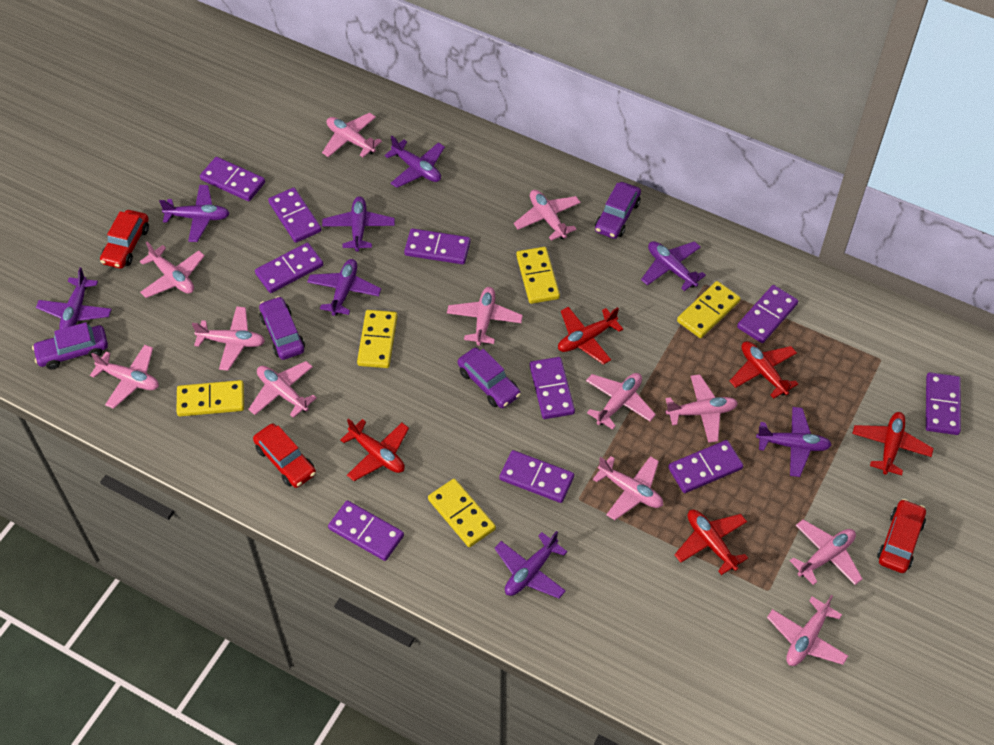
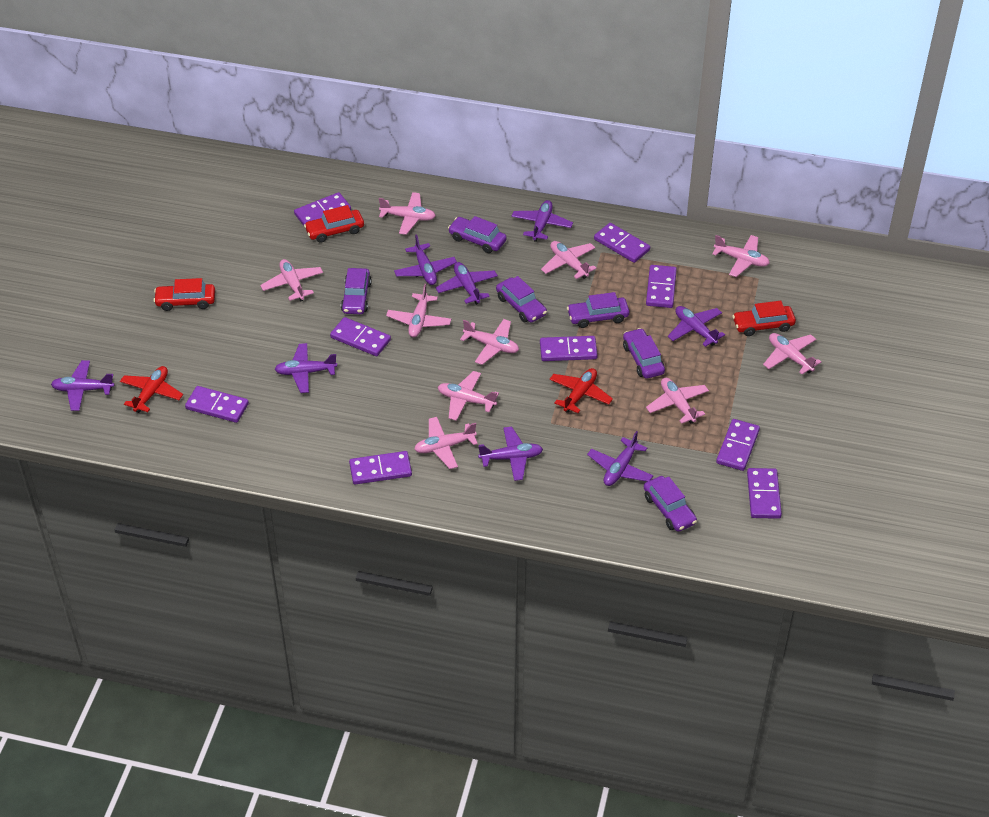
pink plane: [90,345,159,409] [140,242,205,298] [192,306,265,371] [248,361,317,418] [322,113,382,157] [447,287,523,346] [514,190,581,241] [586,373,656,430] [593,456,663,520] [665,374,738,443] [767,595,848,666] [790,519,862,585] = 12 -> [260,259,323,301] [379,192,436,235] [386,284,451,337] [414,417,478,469] [438,371,499,421] [460,319,519,365] [541,241,596,279] [646,378,709,424] [712,235,770,277] [763,333,821,375] = 10
purple car: [32,322,108,369] [259,296,305,360] [458,348,521,408] [595,182,641,239] = 4 -> [341,268,372,314] [448,216,507,253] [496,276,547,323] [567,292,629,328] [623,328,665,379] [644,476,697,532] = 6
purple domino: [200,157,265,201] [255,242,324,293] [268,187,322,243] [328,500,404,561] [404,228,471,264] [499,450,574,503] [530,357,575,419] [668,440,743,493] [737,285,798,343] [926,372,961,435] = 10 -> [185,386,249,423] [294,192,351,226] [330,317,391,356] [349,451,412,485] [540,336,598,361] [594,223,650,263] [646,265,677,308] [716,419,760,471] [747,468,782,519] = 9
red plane: [341,418,409,481] [558,306,623,365] [675,510,748,575] [730,341,798,399] [852,412,934,475] = 5 -> [120,366,183,413] [549,368,613,413] = 2
yellow domino: [177,380,244,416] [357,310,398,368] [428,479,496,547] [516,247,560,304] [677,281,741,338] = 5 -> none = 0

